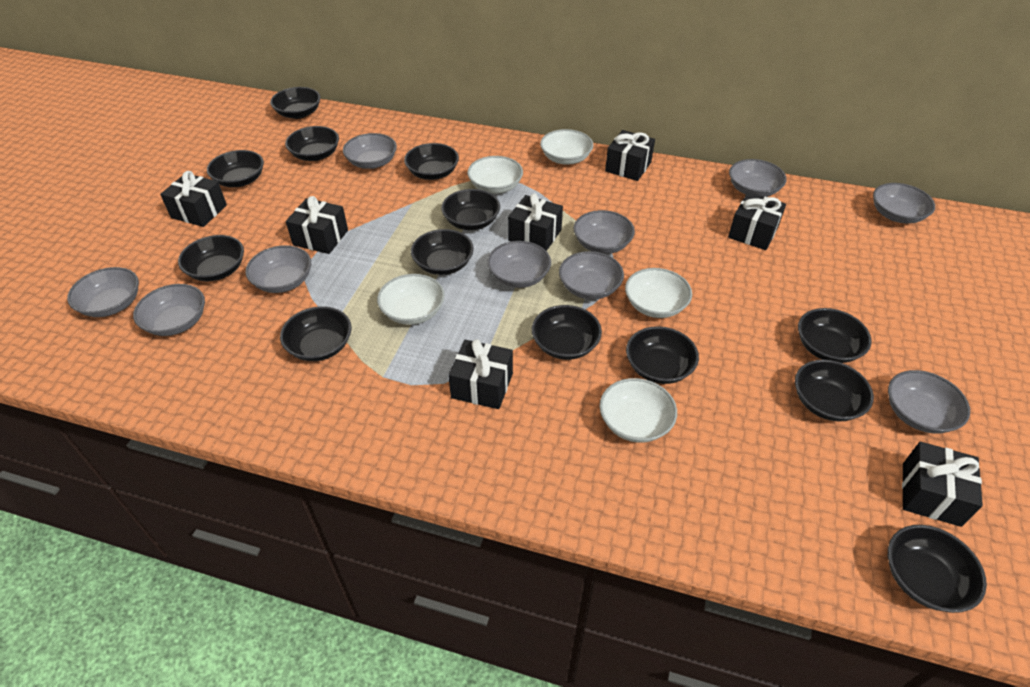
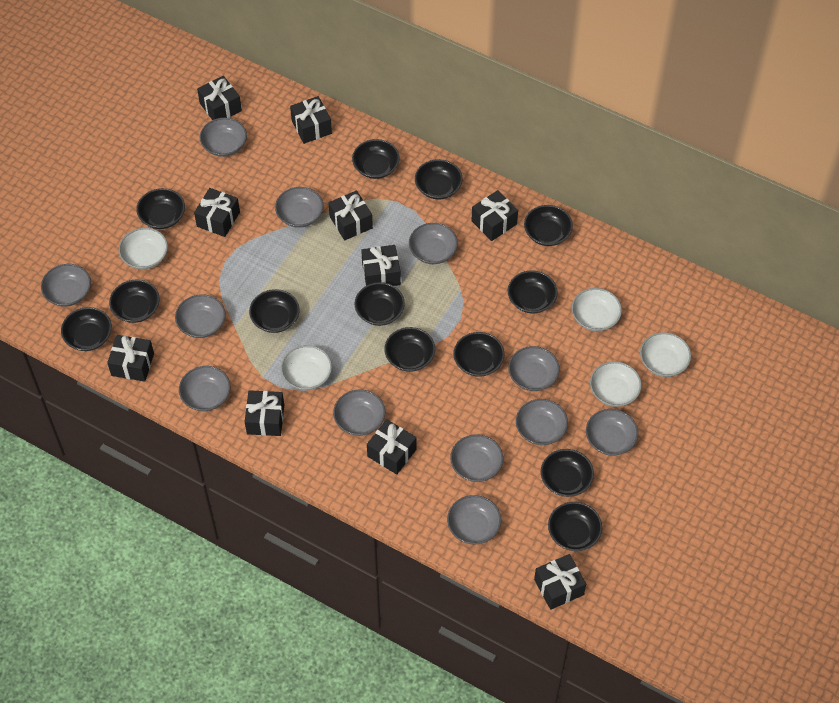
black gift: [160,171,227,227] [286,196,348,254] [448,339,513,409] [508,193,563,251] [605,130,655,181] [728,192,786,250] [902,442,983,527] = 7 -> [107,335,154,382] [194,188,240,237] [197,76,242,120] [245,390,284,436] [290,96,332,144] [329,190,373,241] [361,245,401,286] [367,419,416,475] [472,190,518,241] [534,554,586,610] = 10
grey bowl: [67,267,139,317] [133,284,205,336] [245,245,311,293] [343,133,397,169] [487,241,551,288] [559,251,624,300] [574,210,635,254] [729,159,787,197] [873,183,935,224] [888,370,970,433] = 10 -> [41,264,91,307] [175,294,226,338] [179,366,231,411] [200,118,247,157] [275,187,323,228] [333,389,385,436] [409,223,458,264] [447,495,501,544] [450,434,503,482] [508,346,560,391] [516,399,568,445] [586,409,638,456] = 12

